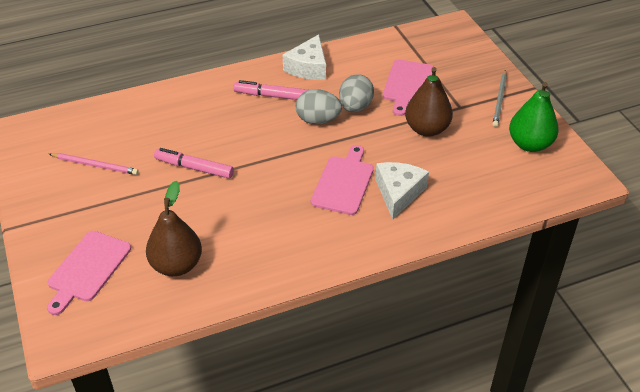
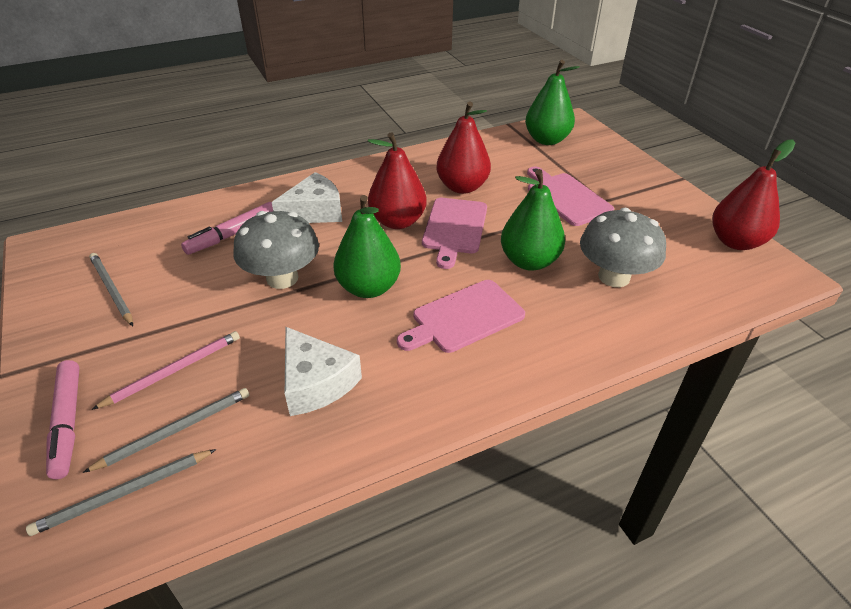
brown pear: [146,181,202,276] [405,67,453,137] = 2 -> none = 0
green pear: [509,82,559,152] = 1 -> [333,195,401,298] [501,169,565,271] [525,60,580,145] = 3
grey egg: [296,89,342,124] [339,74,374,112] = 2 -> none = 0
grey mushroom: none = 0 -> [233,211,319,289] [580,208,666,287] = 2
grey pencil: [493,70,507,127] = 1 -> [26,449,216,536] [83,388,249,473] [89,253,133,326] = 3
red pear: none = 0 -> [368,132,427,229] [436,102,491,194] [712,139,795,250] = 3

